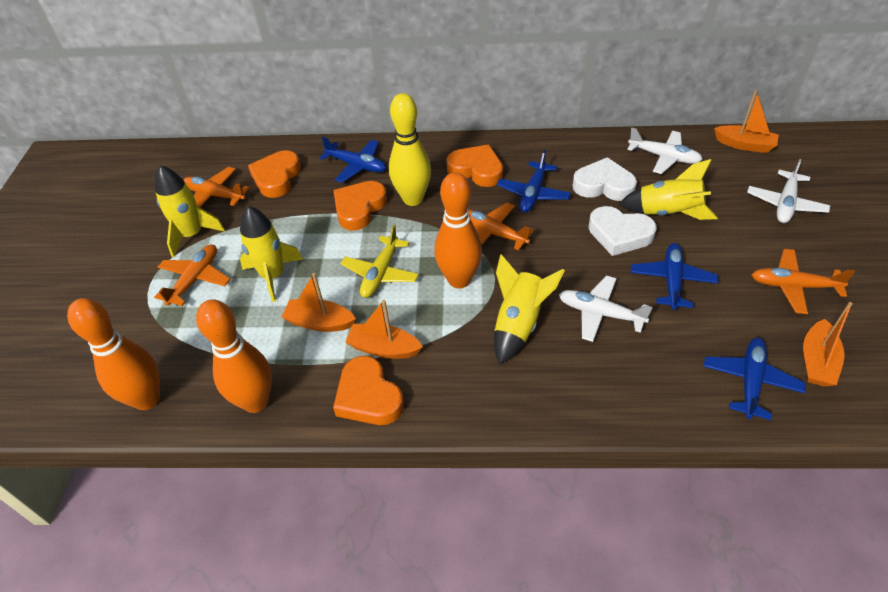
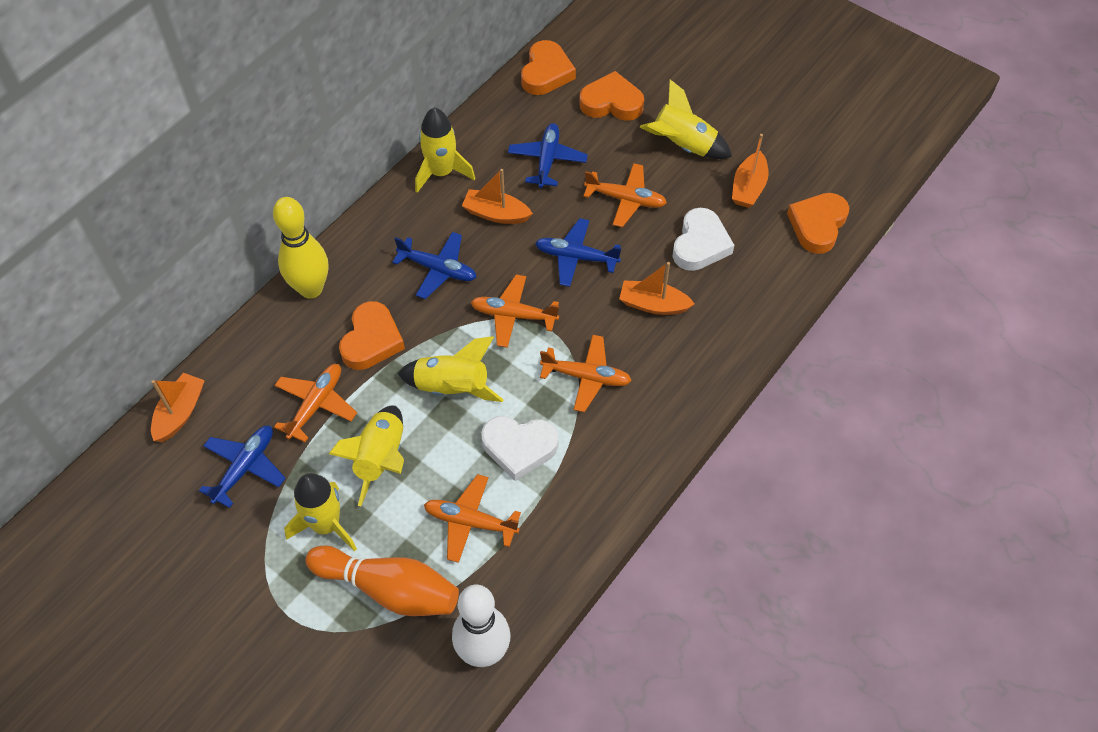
orange bowling pin: [67,298,160,410] [196,299,272,413] [434,172,482,288] = 3 -> [305,546,459,616] = 1
orange plane: [154,244,230,306] [183,167,250,207] [468,203,534,250] [752,249,855,314] = 4 -> [274,364,357,442] [424,474,521,563] [470,274,559,348] [540,335,632,412] [583,163,667,227] = 5
white bowling pin: none = 0 -> [452,585,511,667] = 1
white plane: [559,276,653,342] [627,128,703,174] [747,159,830,223] = 3 -> none = 0
yellow plane: [340,225,419,298] = 1 -> none = 0
yellow rocket: [155,165,225,257] [240,206,303,302] [494,254,565,364] [619,159,718,220] = 4 -> [284,473,357,551] [329,406,404,506] [397,336,504,402] [415,108,475,193] [640,79,732,159] = 5

